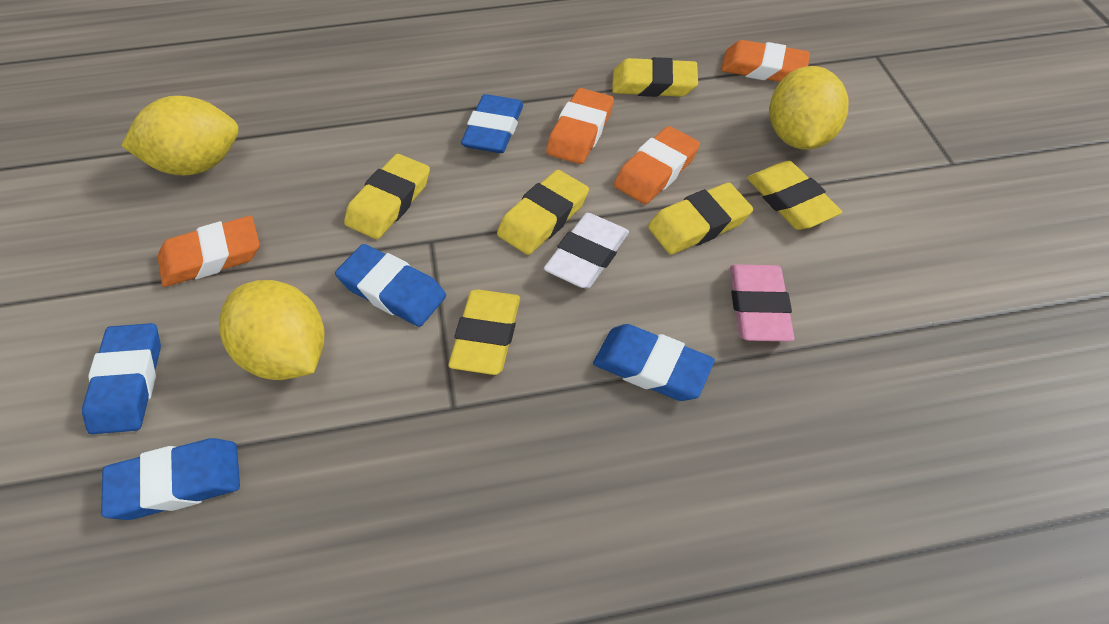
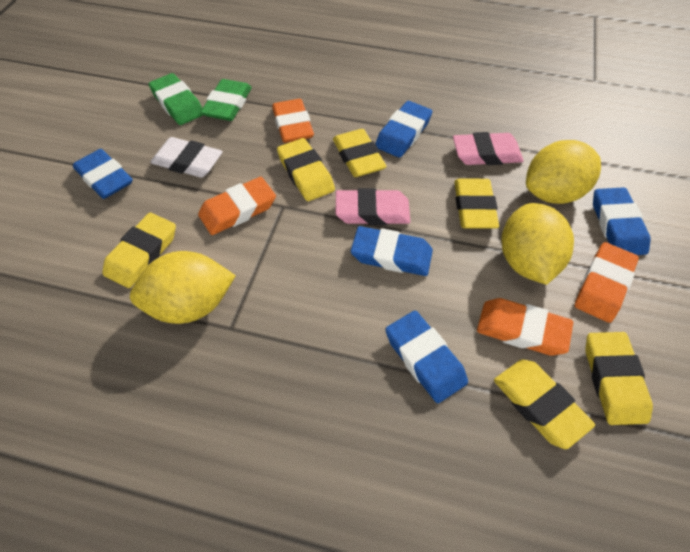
green eraser: none = 0 -> [149,73,203,125] [200,79,252,121] = 2
pink eraser: [730,264,794,342] = 1 -> [336,188,410,225] [453,132,524,165] = 2

